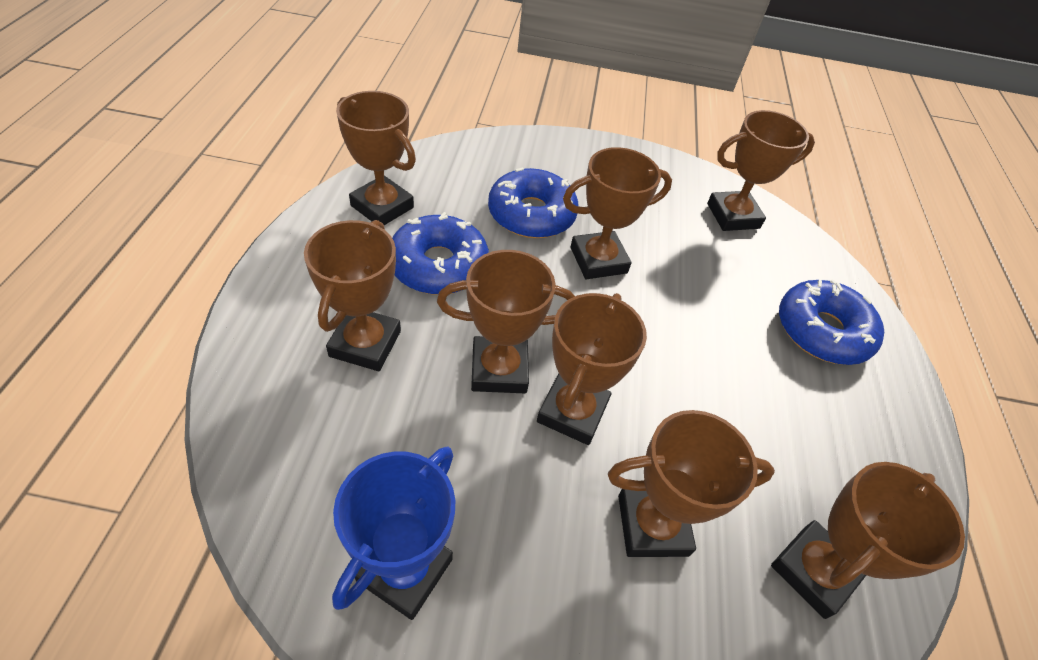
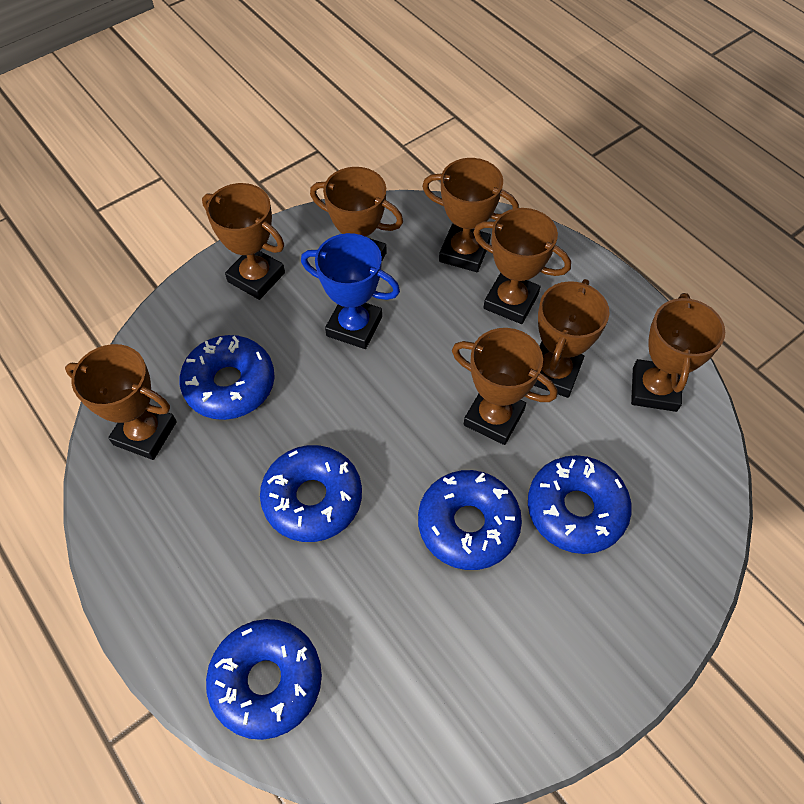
blue donut: [392,212,489,295] [488,167,579,238] [779,279,884,365] = 3 -> [179,335,275,420] [206,619,322,740] [260,445,362,542] [418,470,522,570] [528,455,632,554] = 5

